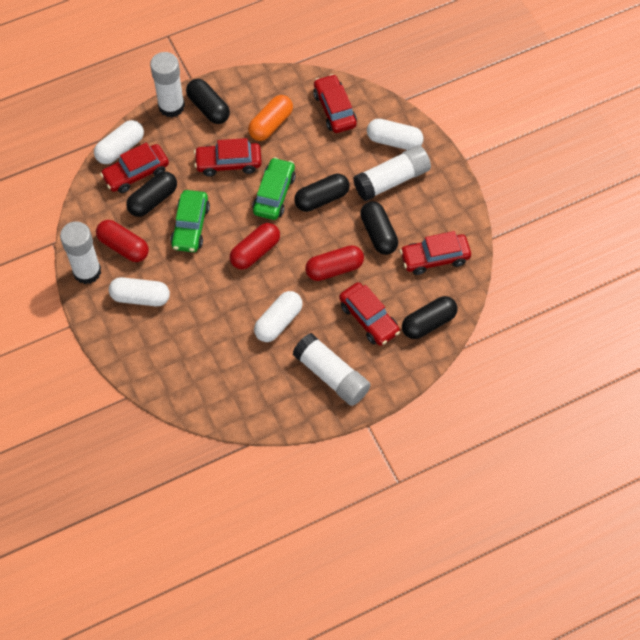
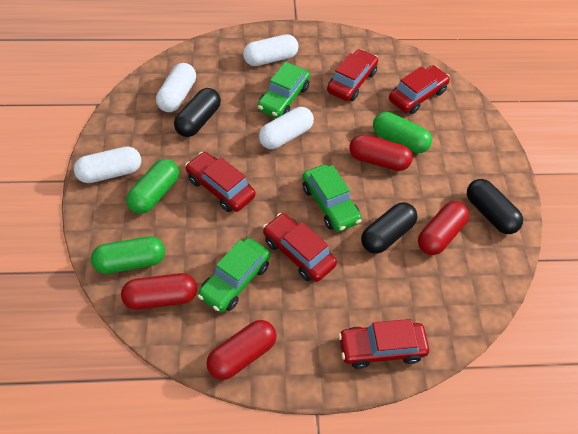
black capsule: [126,171,177,217] [186,79,230,124] [294,173,350,212] [360,201,398,255] [402,296,458,339] = 5 -> [174,88,221,137] [361,202,418,254] [467,179,523,234] = 3
green capsule: none = 0 -> [91,236,165,274] [126,159,179,214] [373,112,432,153] = 3
green car: [170,190,210,252] [252,157,296,220] = 2 -> [197,238,271,313] [257,62,310,118] [302,164,362,232] = 3
orange capsule: [248,95,293,141] = 1 -> none = 0
red capsule: [96,220,149,262] [230,223,280,270] [305,245,364,281] = 3 -> [121,273,197,310] [206,320,277,380] [349,134,413,171] [418,201,469,255] = 4
white glue stick: [60,221,101,284] [150,52,185,117] [292,333,371,406] [353,145,431,201] = 4 -> none = 0

